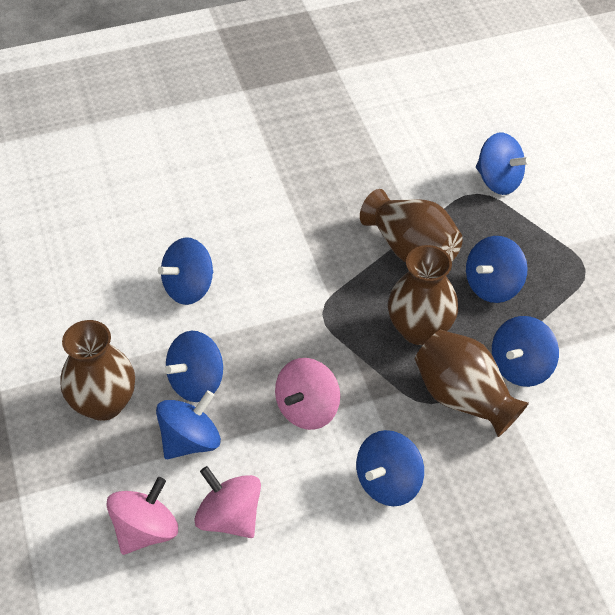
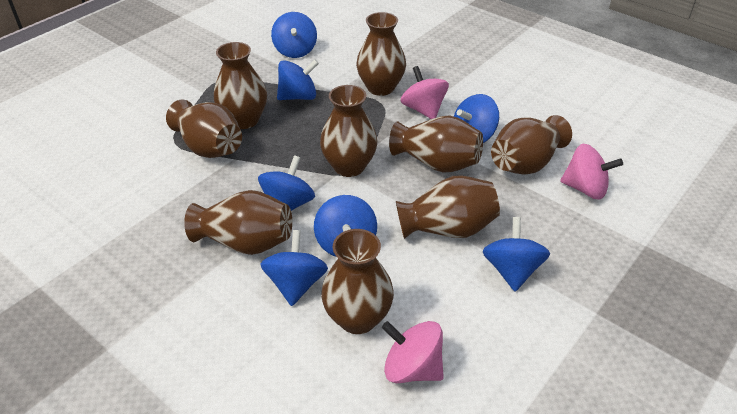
brown vase: [60,320,135,421] [360,189,463,262] [388,245,458,345] [415,330,529,437] = 4 -> [166,100,242,158] [184,190,292,255] [214,42,267,129] [320,85,377,177] [321,229,394,334] [356,12,406,96] [389,115,483,172] [396,175,500,239] [491,115,572,175] = 9

